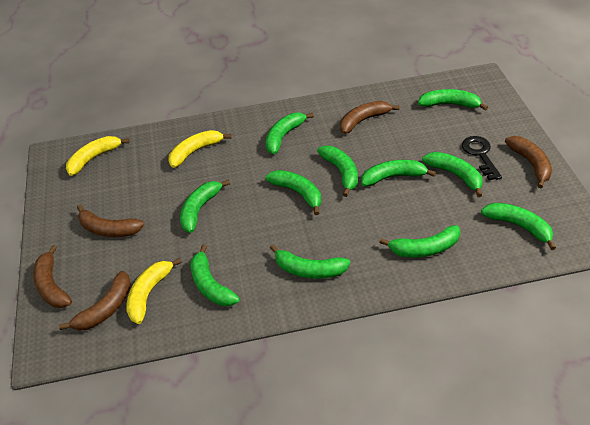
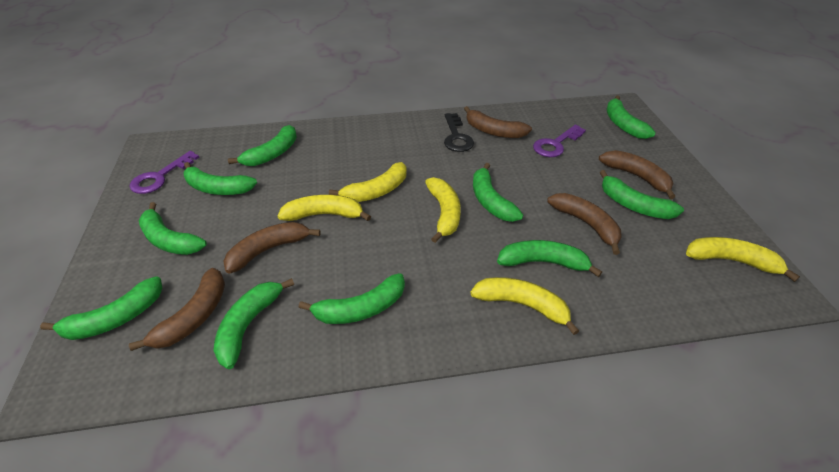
green banana: [180,180,230,233] [191,244,240,306] [265,170,321,215] [266,113,314,154] [270,245,350,279] [317,146,358,197] [361,160,436,186] [379,225,460,257] [418,89,488,110] [422,152,483,197] [481,203,556,250] = 11 -> [40,276,162,340] [139,202,207,255] [183,162,257,195] [213,278,294,369] [228,125,297,166] [298,273,405,324] [473,163,523,222] [497,240,602,277] [600,170,684,219] [607,96,656,139] = 10
purple key: none = 0 -> [130,151,200,194] [533,124,586,157] = 2
yellow banana: [66,136,129,176] [127,258,182,324] [168,130,231,168] = 3 -> [278,195,371,221] [329,162,407,202] [425,177,461,243] [470,277,579,335] [686,237,800,282] = 5

